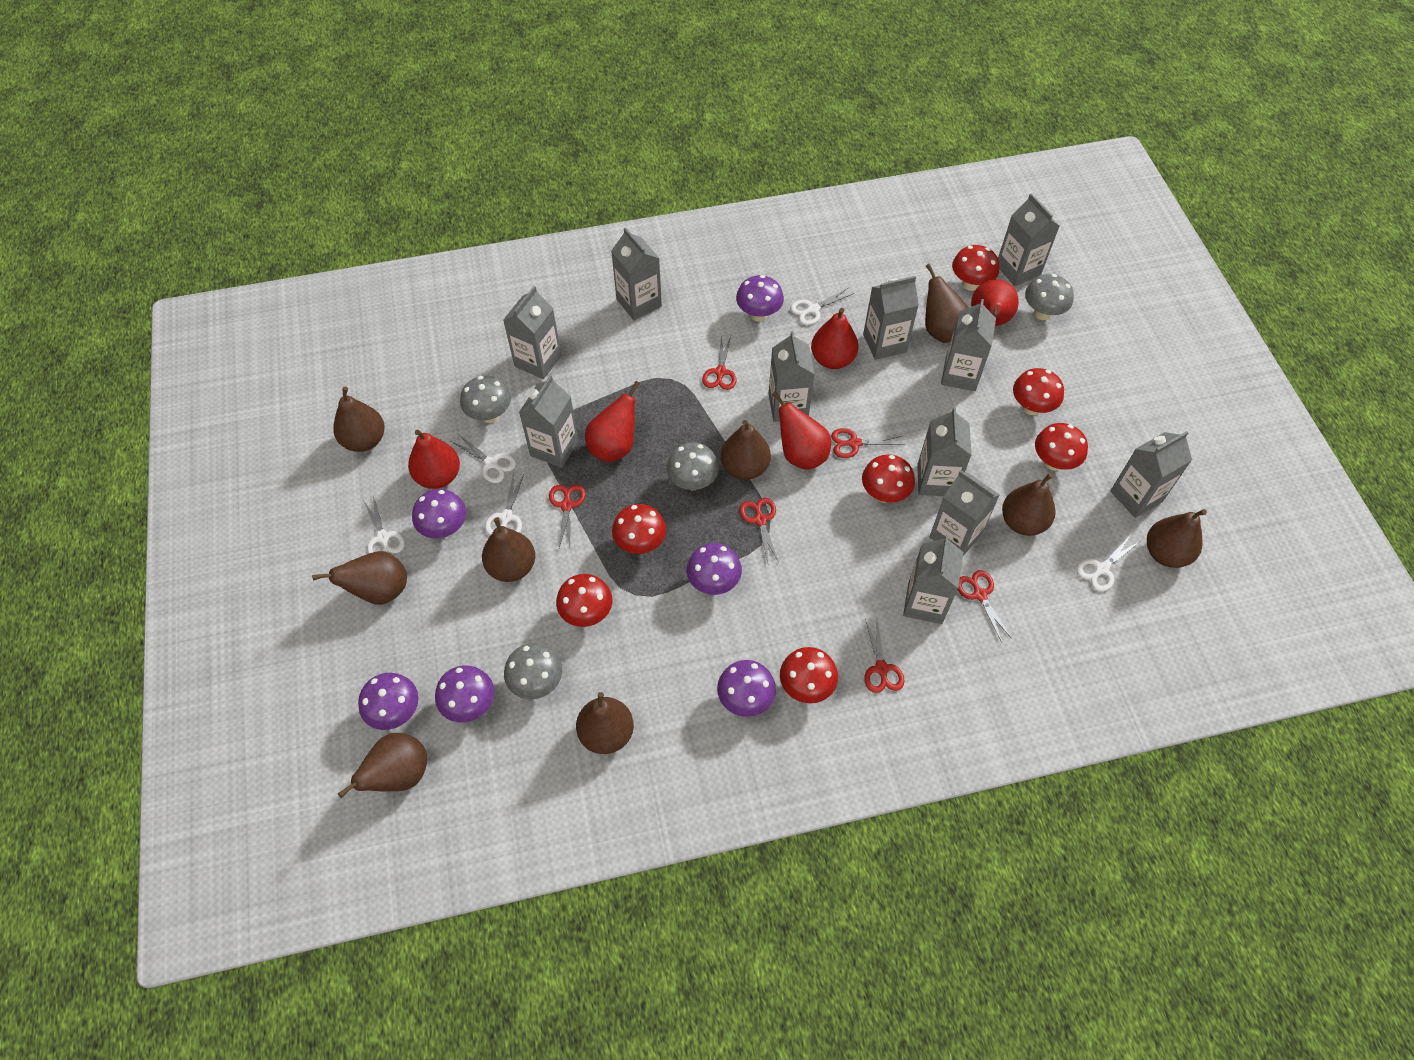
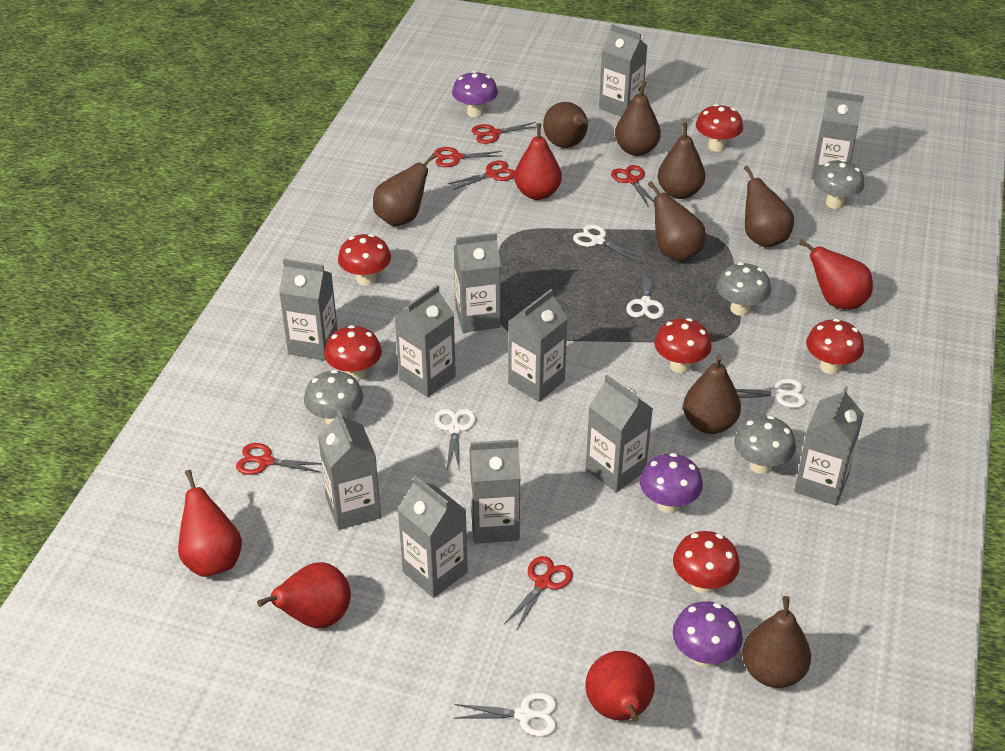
brown pear: [312,551,407,605] [333,387,384,452] [338,733,427,798] [482,517,535,582] [576,692,634,754] [721,420,771,480] [925,264,969,343] [1002,473,1055,536] [1147,509,1207,568] = 9 -> [373,153,436,226] [543,102,589,148] [615,81,661,156] [648,181,706,262] [658,122,705,199] [683,355,741,434] [742,596,811,688] [744,166,794,247] = 8
purple mushroom: [358,673,418,730] [412,489,466,538] [435,665,494,722] [687,543,742,595] [717,660,776,717] [736,275,784,322] = 6 -> [452,71,498,117] [640,453,703,513] [673,601,743,667] = 3
red mushroom: [556,574,613,627] [612,504,666,554] [780,647,838,703] [862,454,915,503] [952,245,999,291] [1013,368,1064,415] [1035,423,1088,471] = 7 -> [324,325,382,381] [338,234,391,286] [654,318,712,373] [673,531,740,594] [696,104,743,152] [806,319,864,374] = 6

